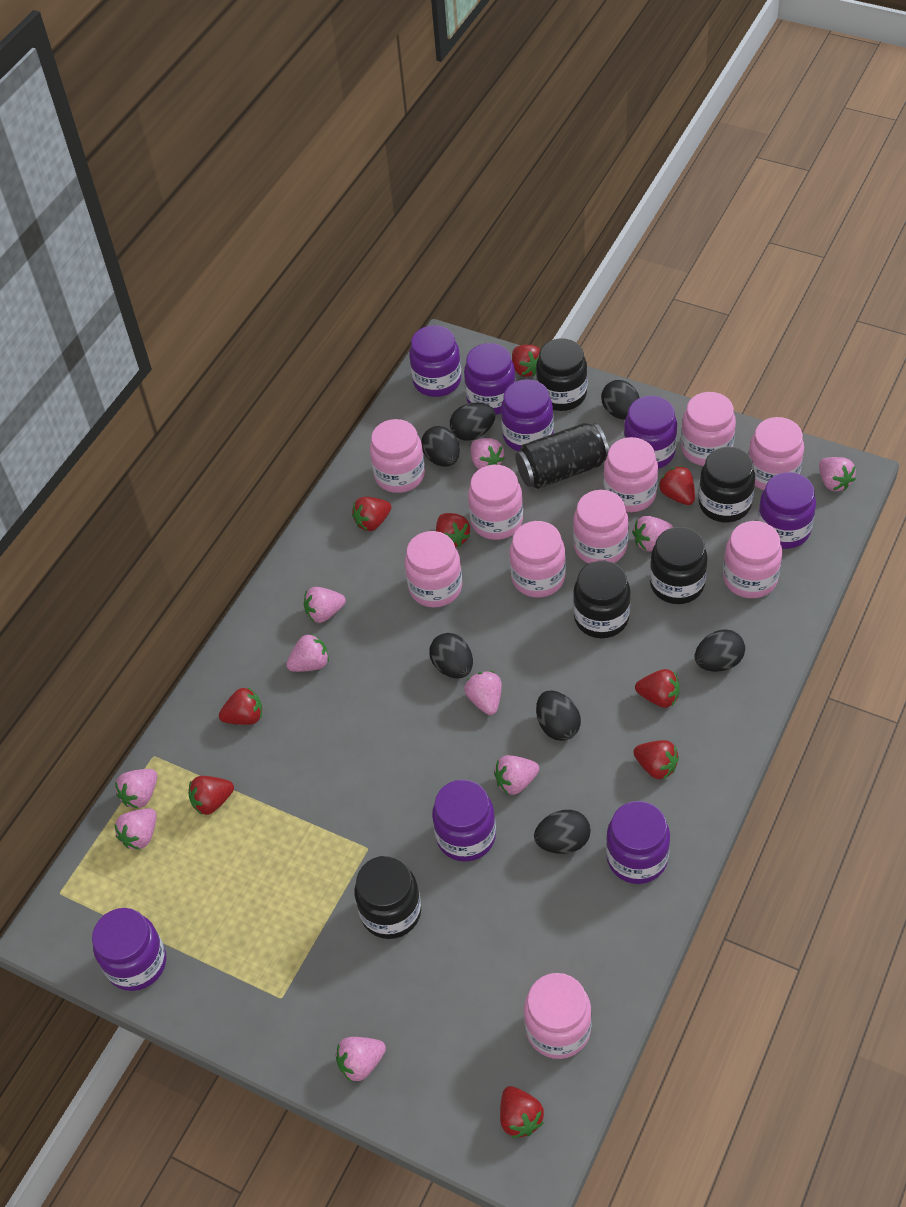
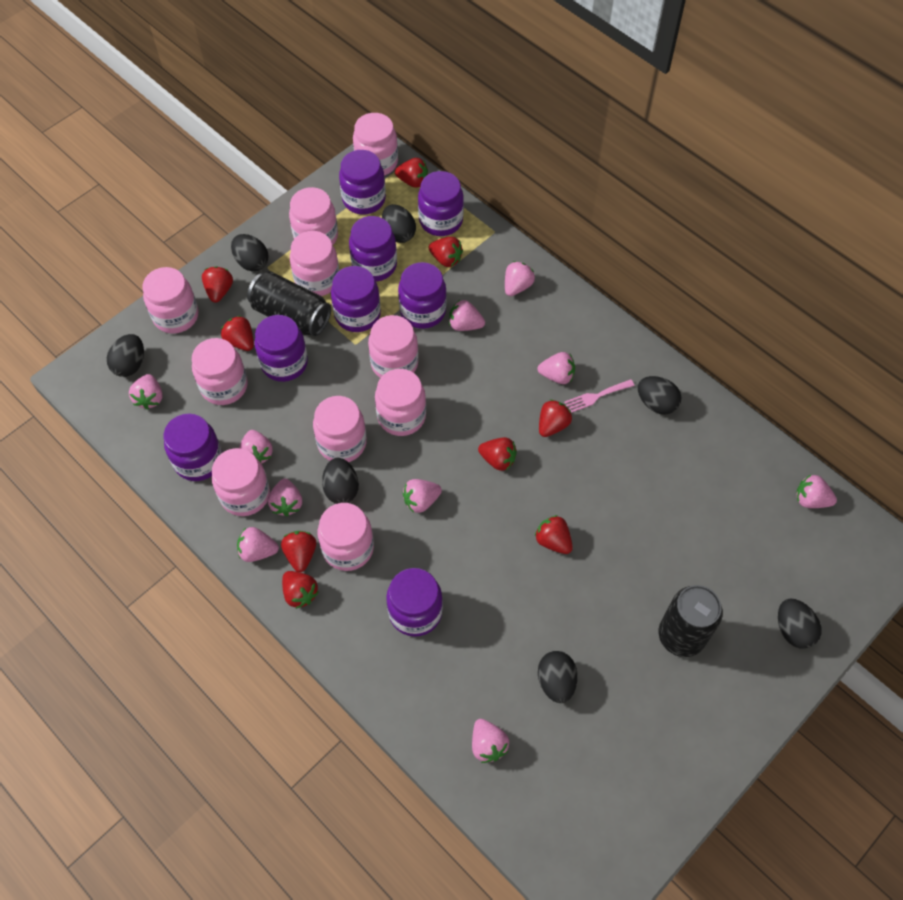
black can: [515,423,609,489] = 1 -> [247,271,331,336] [659,585,723,657] = 2
black jar: [354,856,421,939] [536,339,587,411] [573,561,631,638] [650,527,708,604] [699,447,755,522] = 5 -> none = 0
pink fork: none = 0 -> [564,379,634,413] = 1

